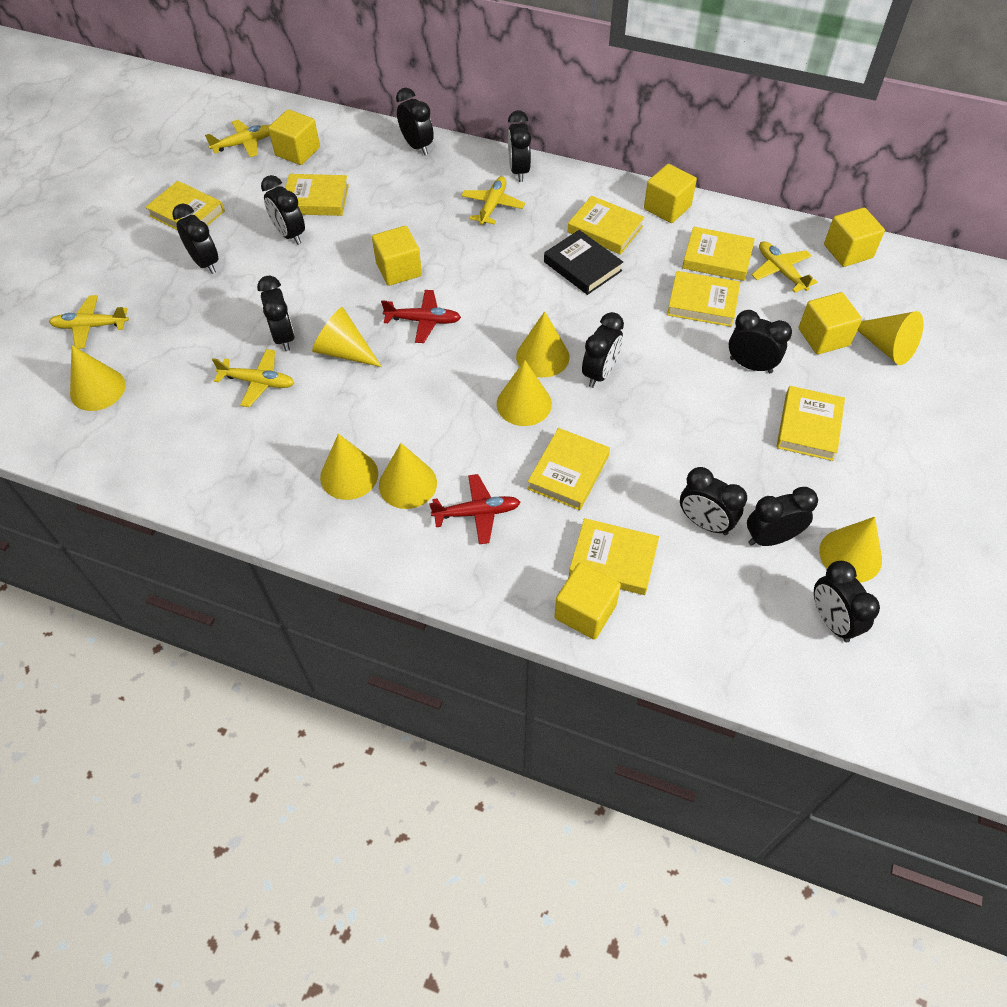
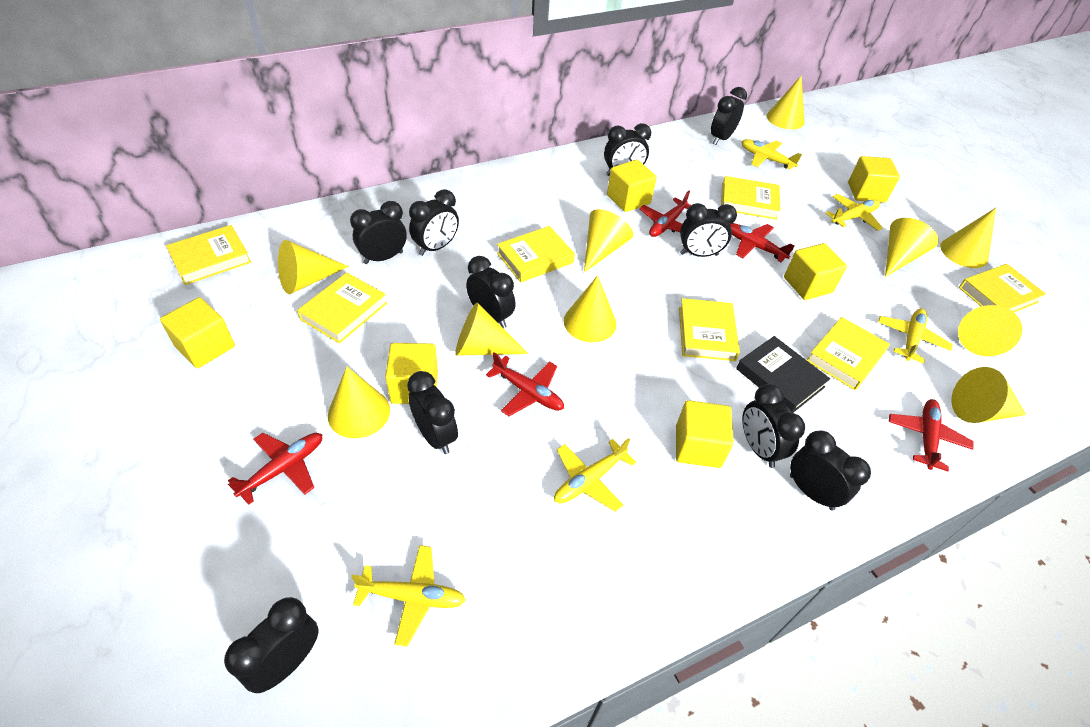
red plane: [381,290,461,343] [429,474,520,544] = 2 -> [228,433,322,505] [486,352,564,416] [639,191,691,237] [730,223,795,262] [889,399,974,472] = 5
yellow book: [145,181,225,231] [285,174,349,216] [528,428,610,510] [567,196,645,255] [569,518,659,595] [667,271,740,327] [682,226,755,281] [776,386,845,461] = 8 -> [166,225,251,285] [297,272,387,344] [497,226,575,282] [679,298,740,361] [721,176,780,220] [807,317,890,390] [959,264,1046,312] = 7
yellow cone: [70,345,126,411] [312,307,382,367] [320,434,378,500] [379,443,437,509] [497,360,552,426] [516,311,570,377] [819,517,882,583] [857,311,924,365] = 8 -> [278,240,349,294] [328,366,390,438] [455,302,529,356] [564,275,617,342] [584,209,633,273] [766,75,804,130] [885,218,939,277] [940,208,996,268] [951,367,1026,423] [958,305,1022,356] = 10

